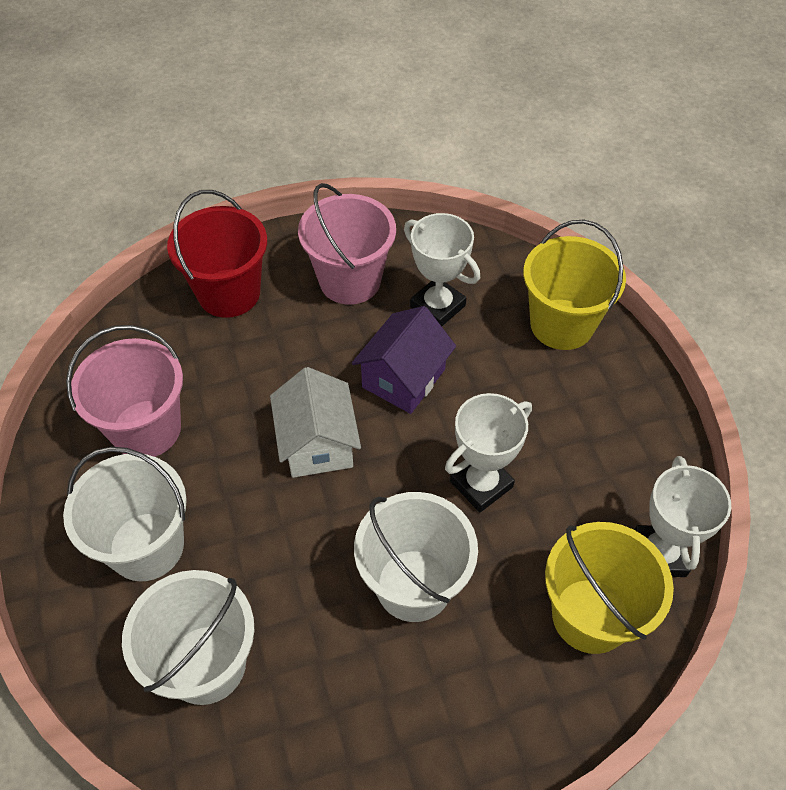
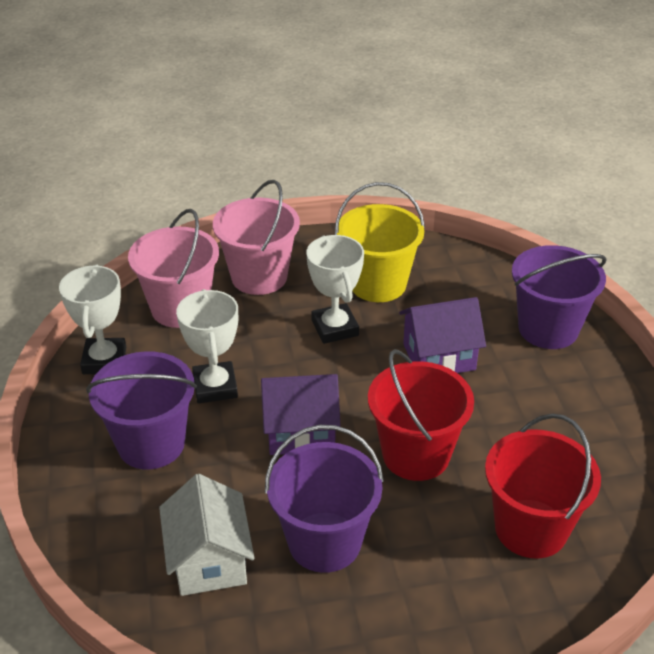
purple bucket: none = 0 -> [86,351,197,470] [265,425,384,573] [512,245,607,349] = 3
purple house: [352,306,456,414] = 1 -> [261,374,341,455] [399,297,486,373] = 2
red bucket: [167,190,267,318] = 1 -> [368,349,474,481] [485,414,601,558] = 2
white bucket: [63,447,187,581] [122,570,254,705] [354,492,478,622] = 3 -> none = 0
yellow bucket: [523,220,626,350] [545,522,674,654] = 2 -> [335,182,425,302] = 1

